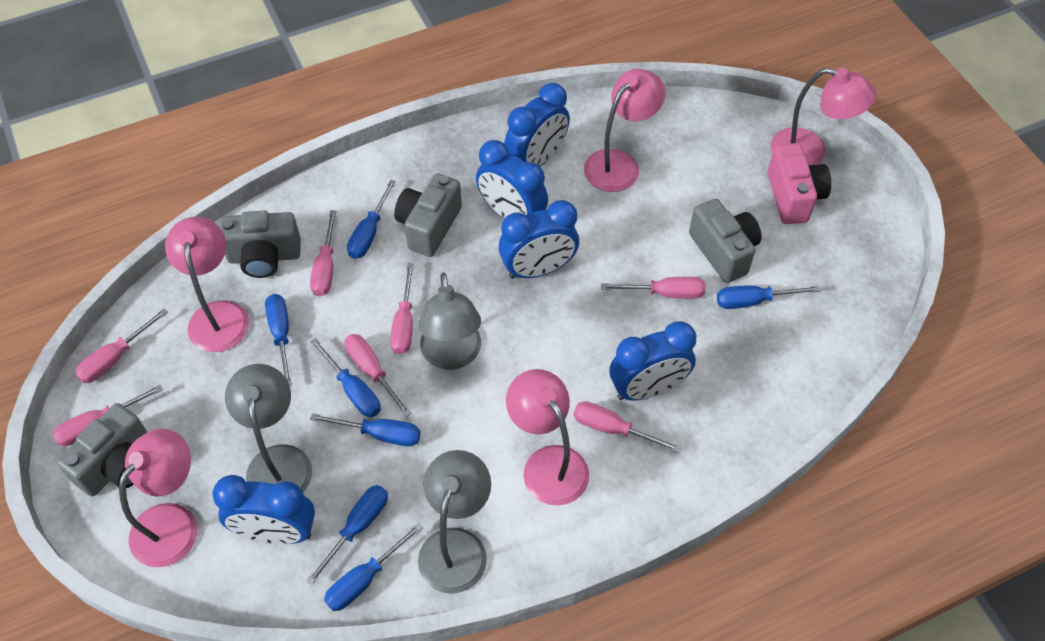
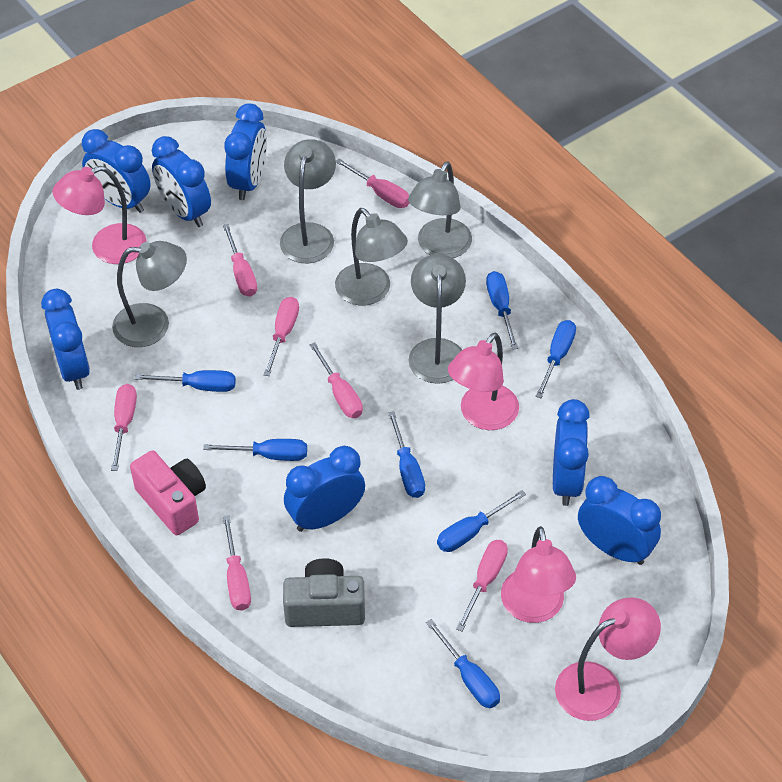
blue clock: [212,475,315,544] [476,140,548,219] [498,200,579,279] [504,83,570,166] [609,321,696,401] = 5 -> [41,289,90,390] [82,129,151,213] [152,136,211,227] [224,103,267,200] [284,446,365,532] [553,399,590,506] [578,476,661,565] = 7
grey camera: [57,403,147,496] [219,211,301,278] [394,173,462,257] [689,199,762,283] = 4 -> [283,558,365,627] = 1
grey lamp: [225,364,312,492] [418,450,491,594] [419,273,481,370] = 3 -> [112,241,187,347] [280,139,336,263] [335,208,408,306] [408,162,472,258] [408,254,466,384] = 5
pink lamp: [119,429,197,567] [165,217,249,352] [506,369,589,506] [584,69,665,192] [771,68,876,165] = 5 -> [53,166,147,264] [448,333,519,430] [501,526,576,623] [555,597,661,721] = 4

